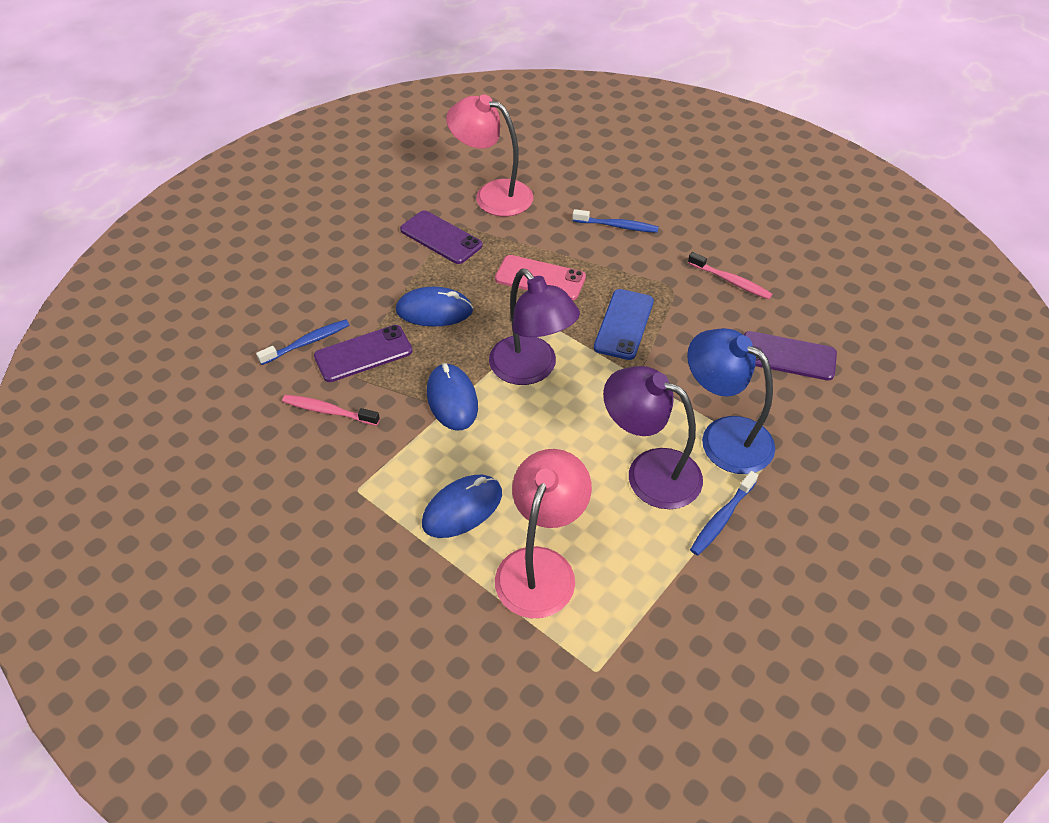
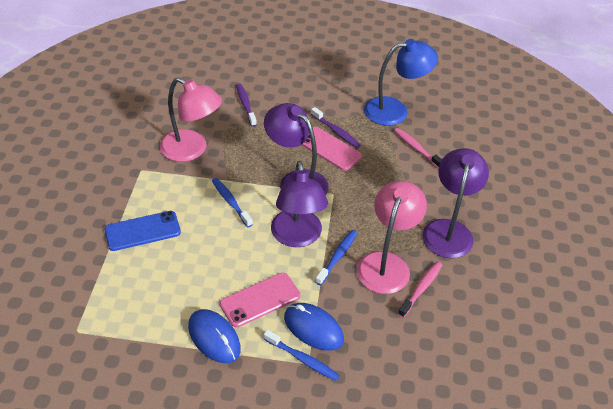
blue mouse: [396,286,473,327] [422,475,502,538] [427,363,478,431] = 3 -> [188,309,241,363] [284,303,344,351] = 2
pink phone: [495,255,586,300] = 1 -> [220,273,300,327] [302,127,362,171] = 2
purple lamp: [489,269,580,385] [603,366,703,509] = 2 -> [264,103,329,195] [271,161,328,247] [422,148,489,258] = 3
purple phone: [314,325,412,382] [400,210,483,264] [744,331,837,380] = 3 -> none = 0
purple toothbrush: none = 0 -> [236,84,257,127] [311,107,361,148] = 2

